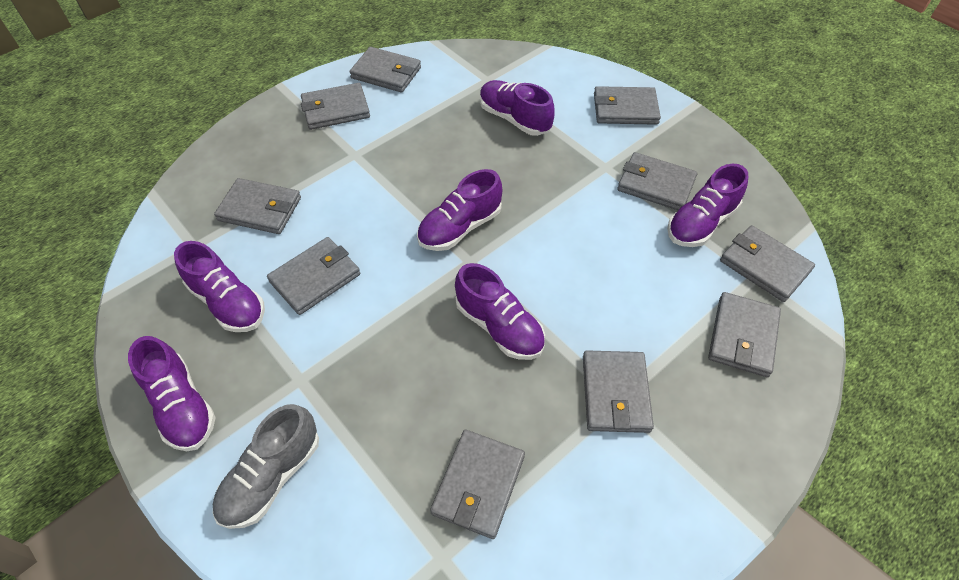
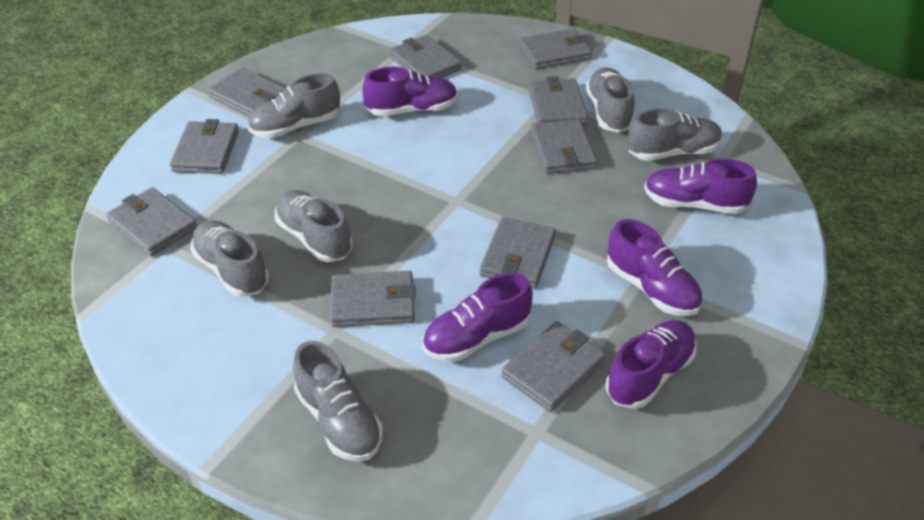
grey shoe: [213,404,319,529] = 1 -> [190,220,269,297] [248,73,340,138] [275,190,352,262] [293,341,383,462] [586,67,635,133] [628,108,722,161] = 6
purple shoe: [128,336,216,451] [174,241,265,332] [417,169,502,251] [455,263,545,360] [480,80,555,136] [667,164,748,247] = 6 -> [362,67,458,116] [422,273,533,362] [606,320,697,409] [607,219,702,316] [644,159,757,214] = 5

